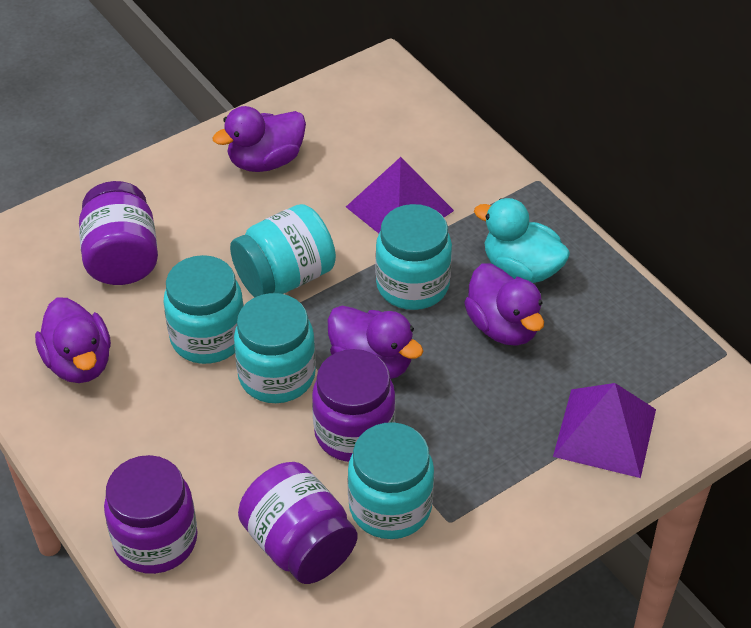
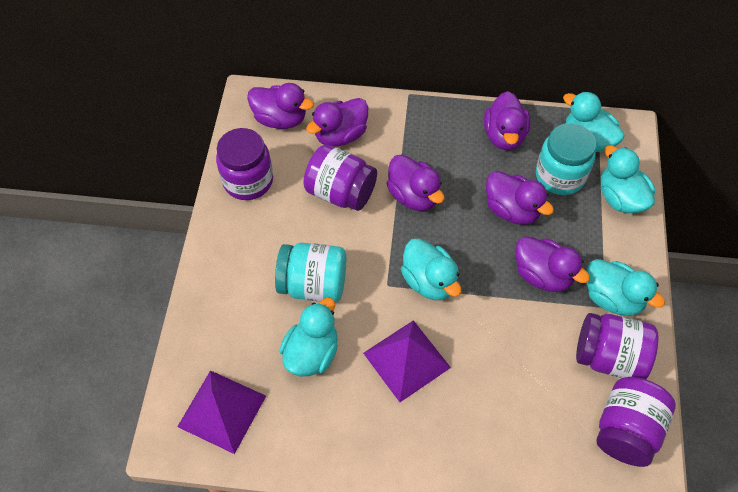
purple duck: [35,297,111,383] [212,106,306,172] [328,306,423,379] [464,263,544,346] = 4 -> [247,83,314,129] [306,98,368,147] [387,154,444,211] [484,91,530,150] [486,171,554,225] [516,236,590,292] = 6
turquoise duck: [474,198,570,283] = 1 -> [280,297,338,376] [401,238,461,300] [563,91,625,152] [587,259,665,316] [601,145,655,213] = 5
turquoise jar: [164,255,244,364] [230,204,336,297] [234,293,316,403] [347,422,434,539] [375,204,452,310] = 5 -> [275,243,346,303] [536,123,596,195] = 2

